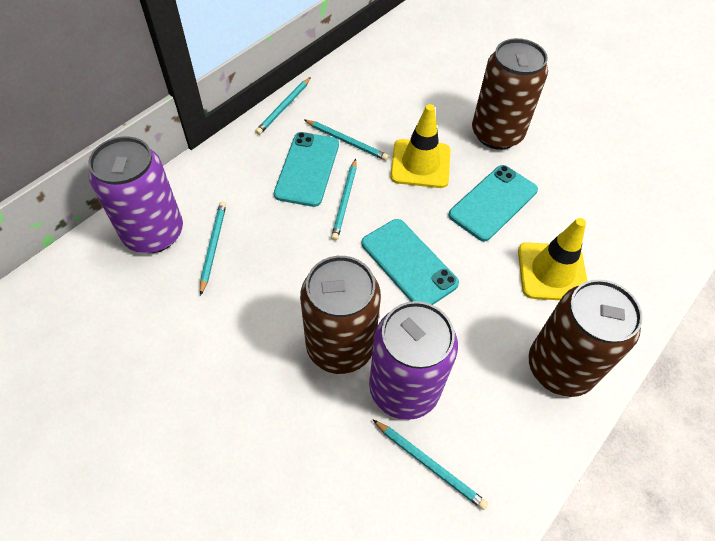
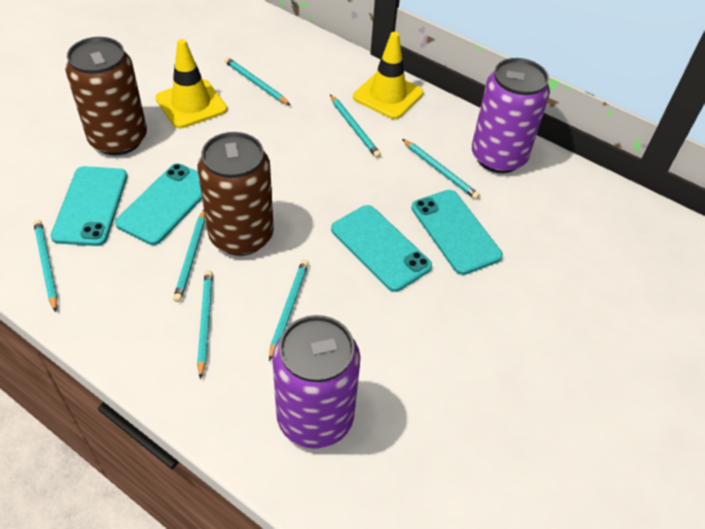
brown can: [300,256,381,374] [472,38,548,150] [528,279,643,397] = 3 -> [65,37,147,155] [198,132,274,256] = 2
turquoise pencil: [200,201,226,296] [255,77,311,135] [305,120,389,161] [331,159,356,241] [373,420,488,510] = 5 -> [34,219,58,312] [173,210,205,302] [197,270,213,379] [224,57,290,105] [269,259,309,361] [330,95,381,158] [402,139,480,200] = 7
turquoise phone: [274,132,339,207] [362,219,459,305] [448,165,538,241] = 3 -> [51,166,127,246] [115,164,202,245] [331,205,432,292] [411,190,503,275] = 4

